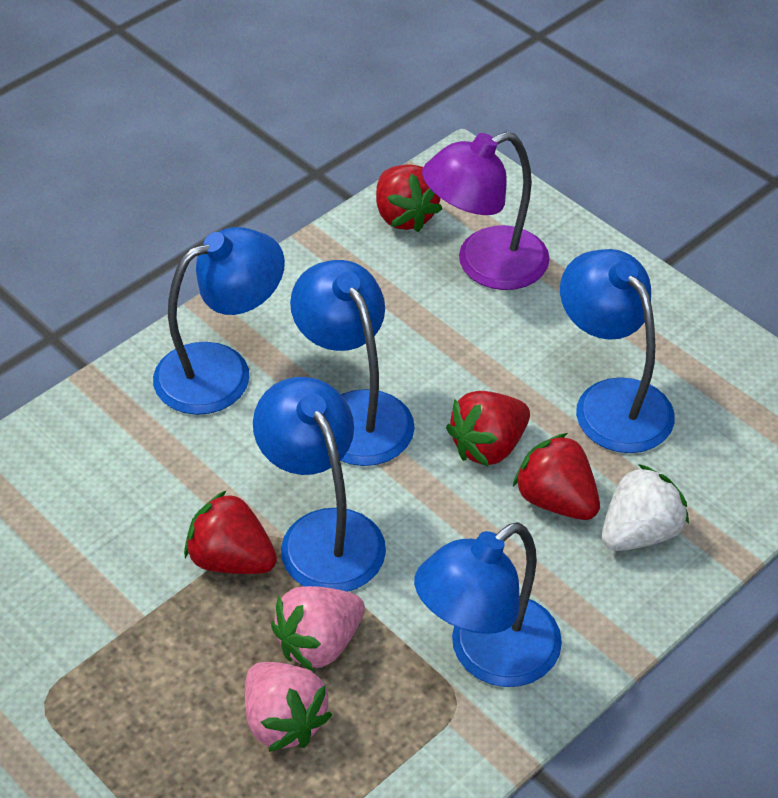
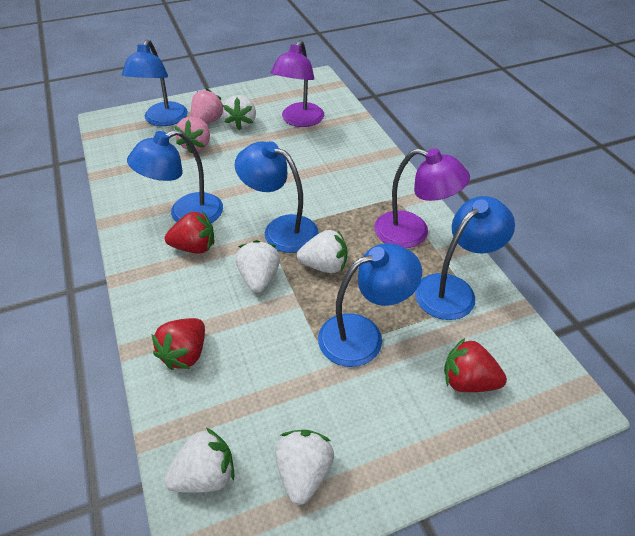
purple lamp: [422,132,550,290] = 1 -> [271,40,324,127] [374,148,470,248] = 2
red strawberry: [184,490,277,574] [376,164,442,232] [446,391,530,467] [513,433,600,520] = 4 -> [151,318,205,370] [165,211,214,254] [444,338,507,392] = 3
white strawberry: [602,464,689,551] = 1 -> [164,427,234,493] [223,95,256,131] [236,240,280,293] [275,430,334,505] [297,230,348,273] = 5

